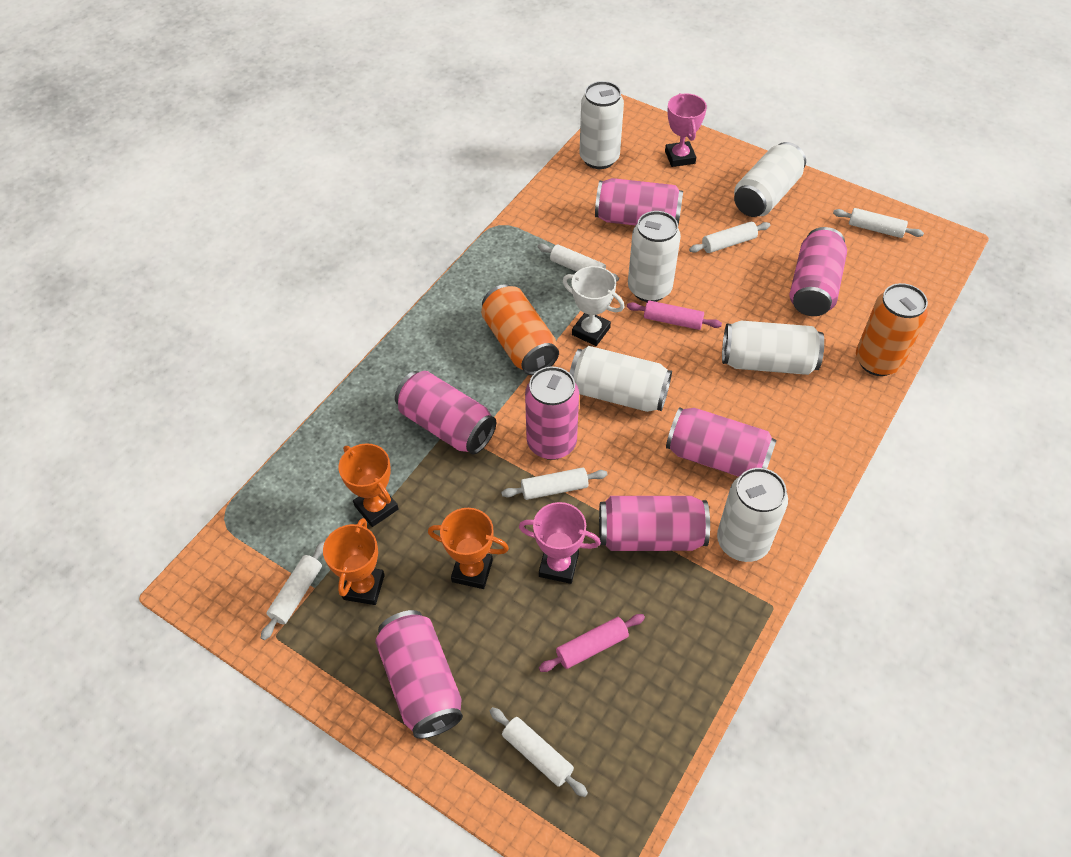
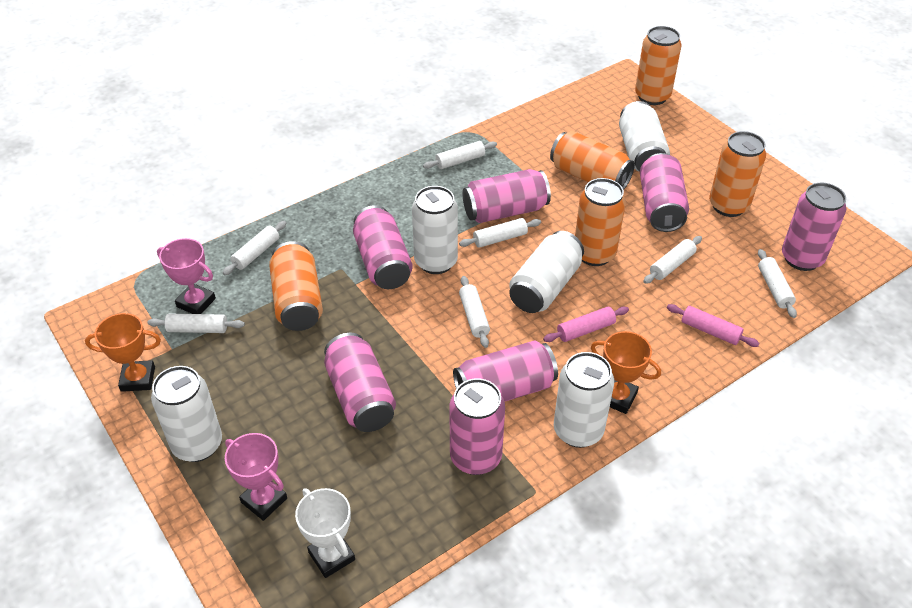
orange can: [481,284,559,375] [856,283,928,376] = 2 -> [269,241,323,331] [550,131,635,190] [575,178,626,266] [635,26,681,105] [709,131,766,217] = 5
orange trophy: [323,518,385,605] [339,443,399,527] [428,508,509,589] = 3 -> [85,313,161,392] [591,331,661,414] = 2
white can: [570,346,672,412] [579,81,624,169] [628,211,681,302] [717,468,788,562] [722,321,824,375] [734,142,806,217] = 6 -> [151,366,222,462] [412,186,458,274] [509,231,584,313] [554,352,614,448] [619,101,670,172] = 5
white rolling pin: [261,541,325,640] [490,707,588,797] [501,467,608,500] [537,244,619,281] [689,222,770,253] [833,208,924,238] = 6 -> [147,314,245,333] [223,221,286,275] [423,141,497,169] [459,218,541,248] [459,276,490,348] [643,236,702,284] [758,249,797,318] = 7

